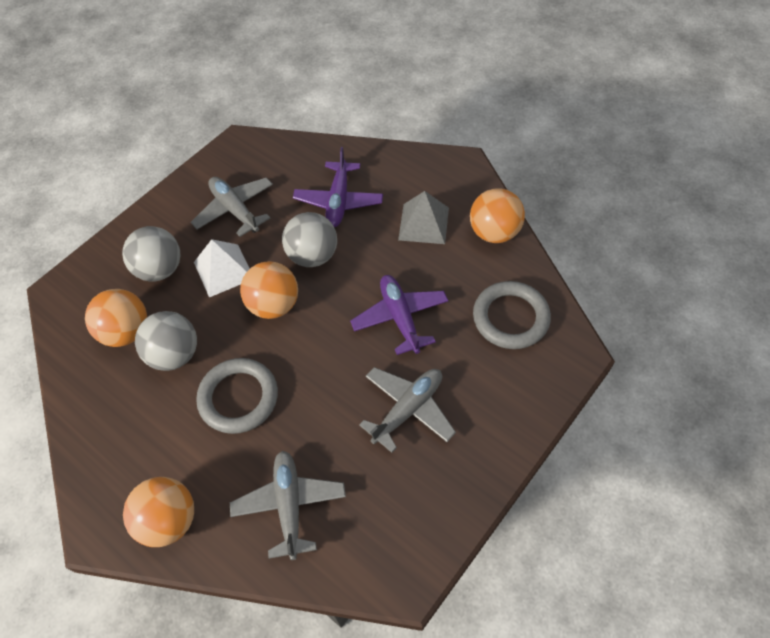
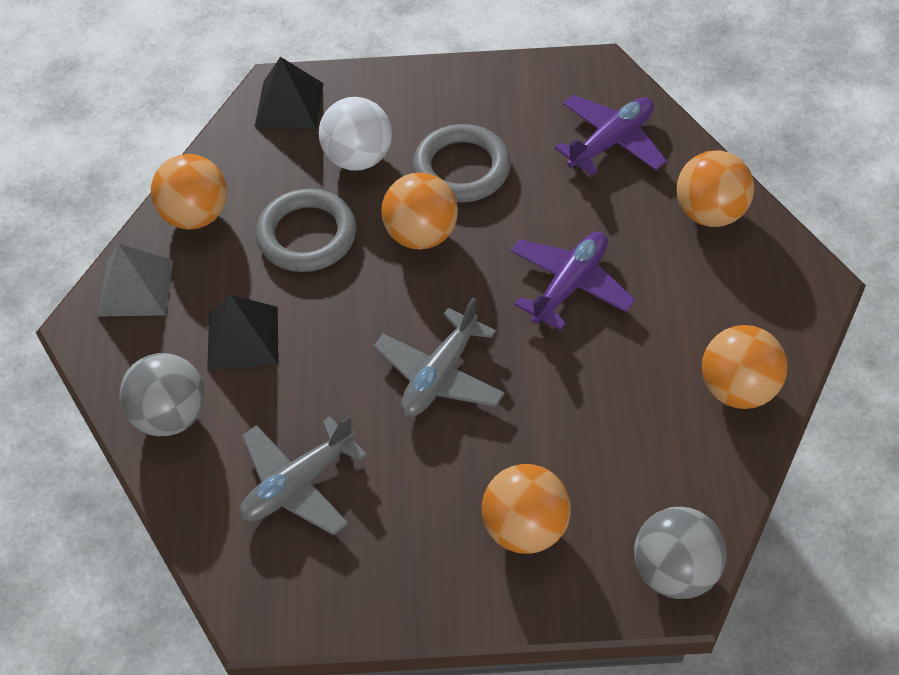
black pyramid: none = 0 -> [207,295,278,371] [255,57,324,128] = 2
grey ball: [122,226,180,282] [135,311,197,371] [282,212,337,267] = 3 -> [119,353,205,436] [634,507,727,599] = 2
grey plane: [191,177,273,237] [230,451,346,560] [359,367,456,453] = 3 -> [239,415,367,535] [374,298,505,417] = 2
orange ball: [85,289,147,347] [123,477,194,547] [240,261,298,319] [470,188,525,243] = 4 -> [151,154,227,230] [381,172,458,249] [482,464,571,554] [677,150,754,227] [702,325,788,409] = 5
white ball: none = 0 -> [319,97,392,170] = 1
white pyramid: [194,239,250,297] = 1 -> none = 0

